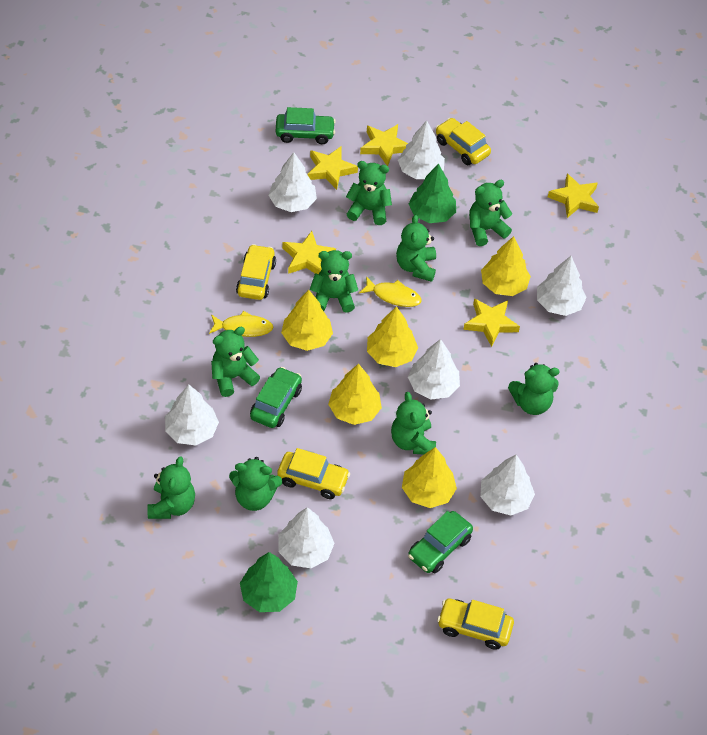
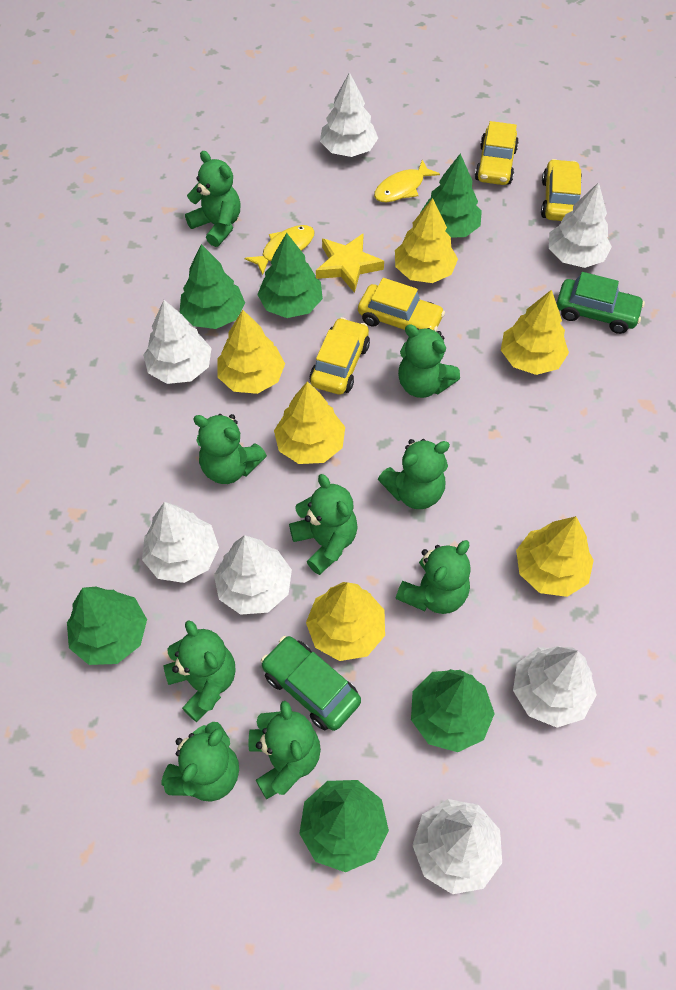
green car: [250,367,302,428] [276,107,336,144] [408,511,473,573] = 3 -> [261,636,361,731] [556,272,645,334] = 2
green tree: [240,552,298,612] [409,164,456,223] = 2 -> [67,587,147,665] [180,244,245,329] [257,233,323,318] [299,780,389,872] [411,669,495,752] [420,153,482,238] = 6
yellow star: [282,231,336,274] [307,146,358,190] [360,124,408,166] [463,298,520,347] [548,173,599,218] = 5 -> [316,233,384,293] = 1
yellow tree: [281,290,333,351] [328,364,382,425] [367,306,418,367] [402,447,457,508] [481,236,531,296] = 5 -> [217,310,285,394] [274,381,345,464] [306,582,385,661] [395,198,458,283] [501,290,569,375] [516,516,594,597] = 6

